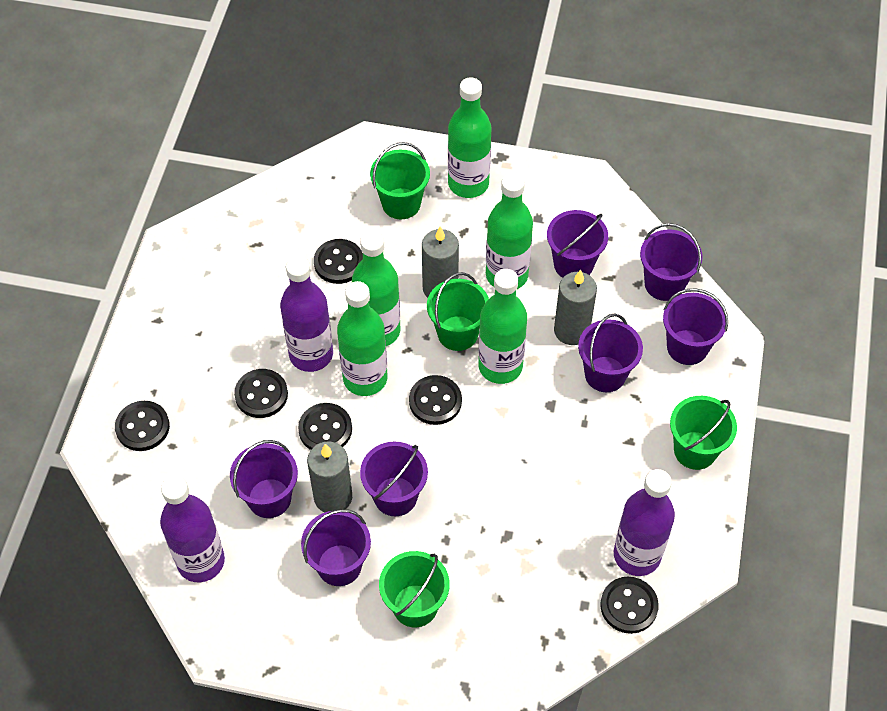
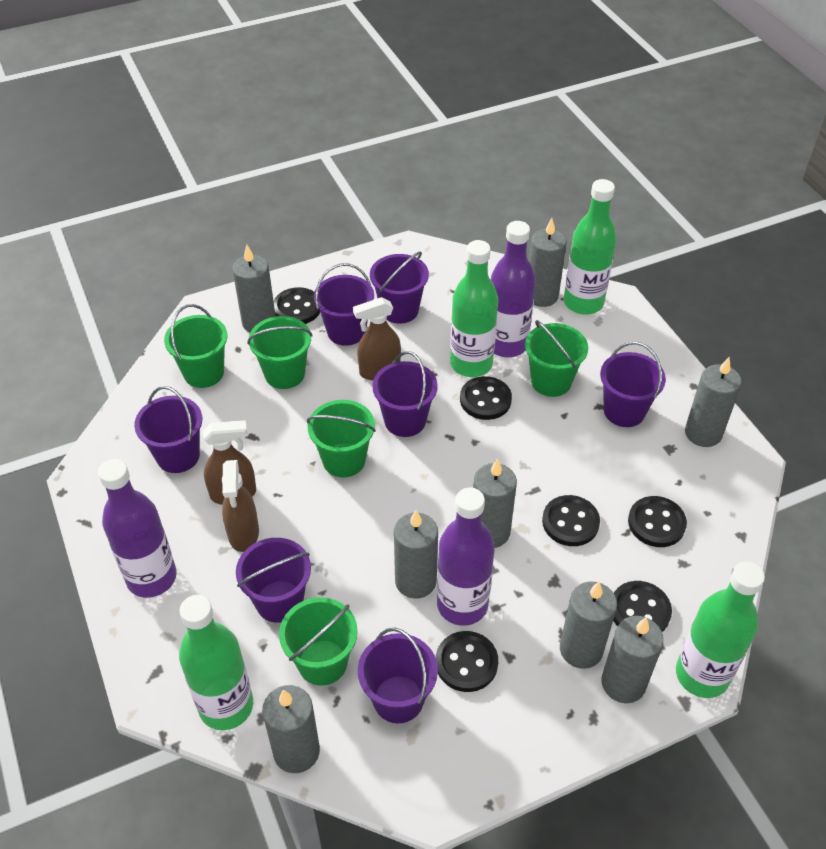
brown spray bottle: none = 0 -> [203,420,256,505] [222,460,259,552] [353,297,401,380] = 3
green bottle: [337,281,387,396] [352,231,400,346] [448,77,491,198] [478,269,527,384] [486,173,533,289] = 5 -> [179,595,253,730] [450,240,498,377] [564,179,617,315] [676,562,765,698] = 4
green bucket: [370,142,430,219] [379,551,450,627] [427,272,489,351] [670,396,737,470] = 4 -> [164,304,227,388] [247,316,313,389] [279,597,358,686] [307,400,376,477] [525,320,588,397] = 5
grey candle: [307,441,352,512] [422,226,459,298] [554,270,597,345] = 3 -> [232,245,276,332] [262,685,320,773] [394,510,438,599] [473,459,517,548] [529,218,567,307] [560,581,617,669] [601,616,664,703] [685,357,742,447] = 8

